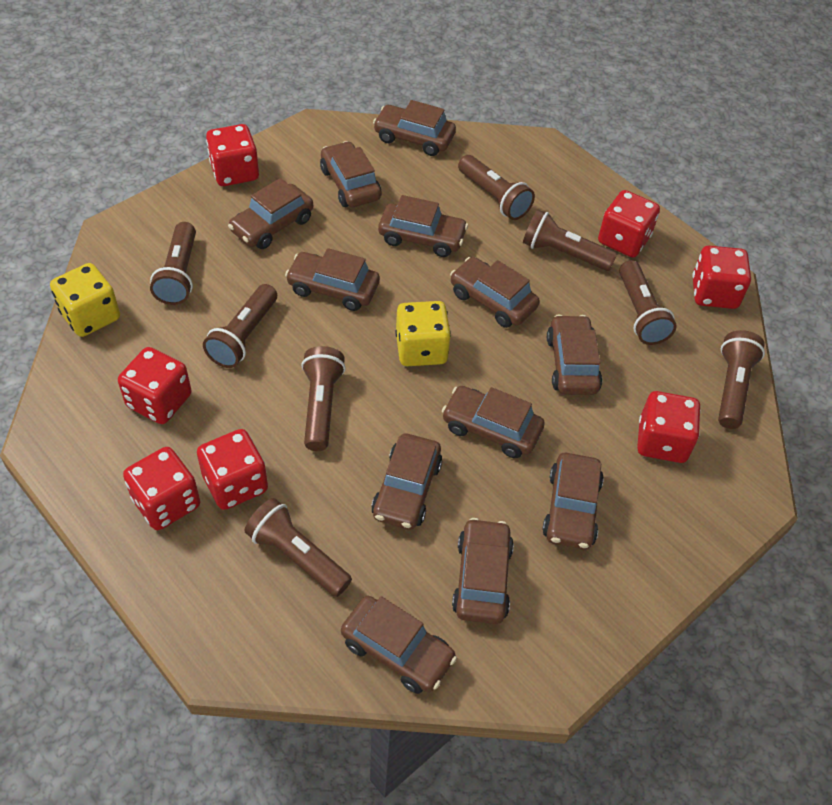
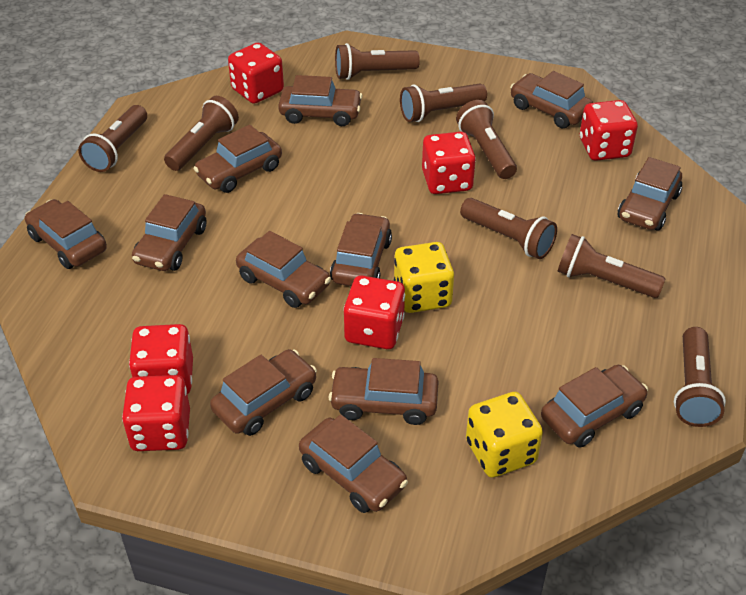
red dice: [118,347,191,424] [123,447,200,530] [197,429,268,510] [206,124,259,186] [598,190,660,257] [637,391,700,463] [692,245,751,309] = 7 -> [122,375,190,451] [129,324,193,394] [228,42,284,104] [343,275,405,349] [422,132,476,194] [580,100,638,161] = 6

